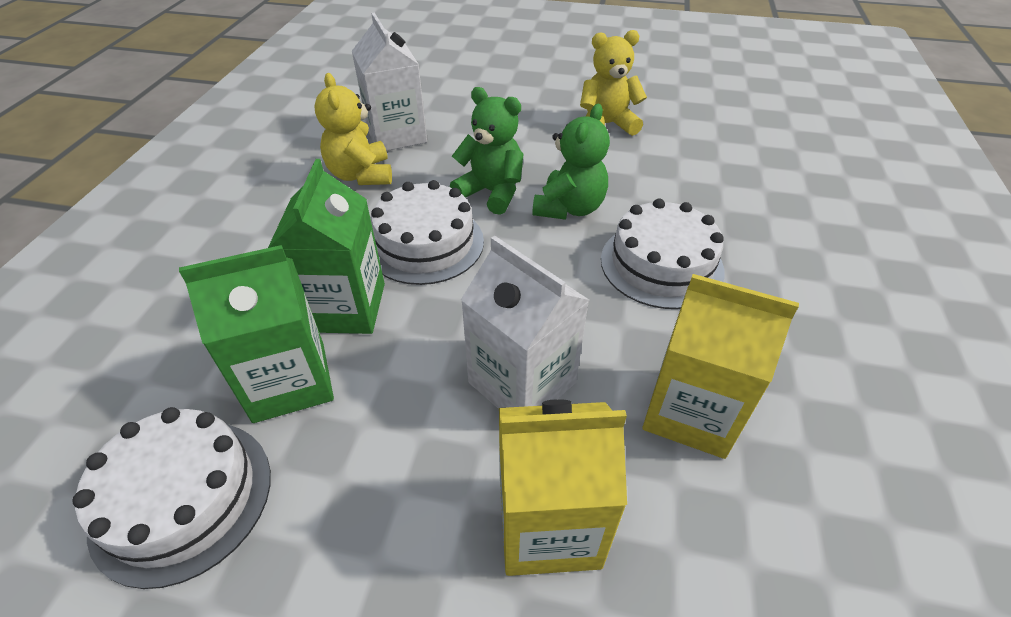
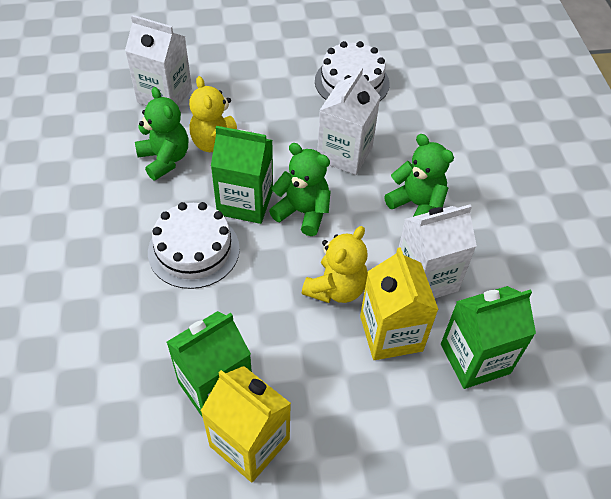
green carton: [179,245,334,423] [268,159,385,334] = 2 -> [167,311,252,418] [211,126,273,224] [441,286,536,389] = 3
green teddy bear: [450,87,524,215] [532,104,610,220] = 2 -> [135,87,188,180] [269,143,331,236] [384,134,454,217] = 3
white cake: [73,407,271,589] [371,180,484,285] [601,199,725,309] = 3 -> [148,202,240,289] [315,41,390,101] = 2
white carton: [352,12,427,151] [461,235,589,409] = 2 -> [125,15,192,107] [317,67,381,175] [399,204,477,298] = 3

